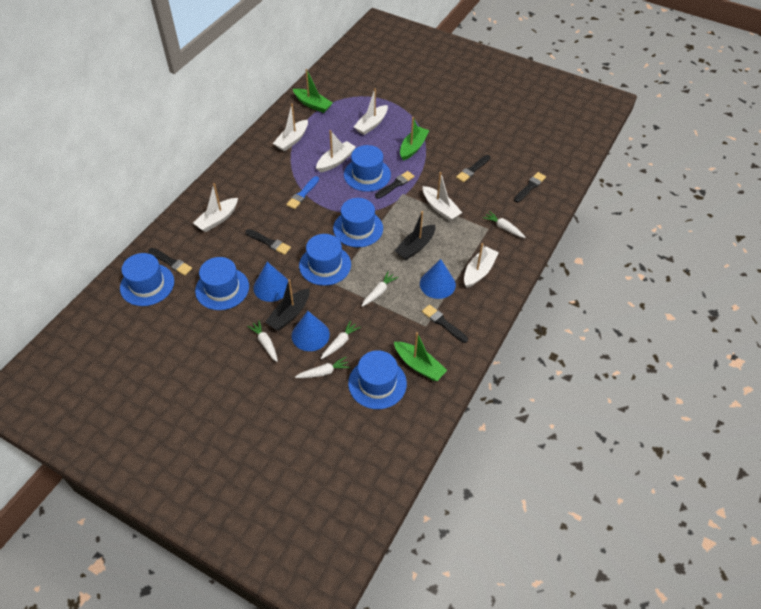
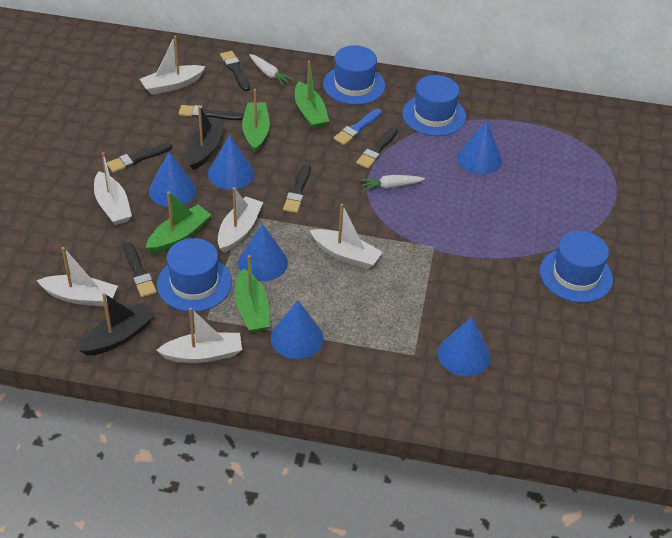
blue cone: [253,262,288,302] [292,311,330,351] [420,259,456,299] = 3 -> [149,152,196,207] [208,135,254,190] [238,224,288,281] [270,300,323,359] [438,317,491,376] [457,121,502,174] = 6
blue hat: [120,253,174,306] [195,257,249,310] [299,234,351,286] [333,198,383,247] [344,145,391,192] [348,350,407,409] = 6 -> [157,238,232,312] [323,45,385,105] [402,75,466,136] [540,231,613,303] = 4
green boat: [293,69,333,113] [394,332,447,381] [400,117,429,161] = 3 -> [146,191,211,253] [235,255,270,333] [242,89,270,153] [295,61,329,129] = 4
white carrot: [247,320,278,362] [295,357,350,378] [321,320,361,359] [362,271,398,307] [483,211,525,238] = 5 -> [249,54,294,86] [360,175,425,191] = 2

